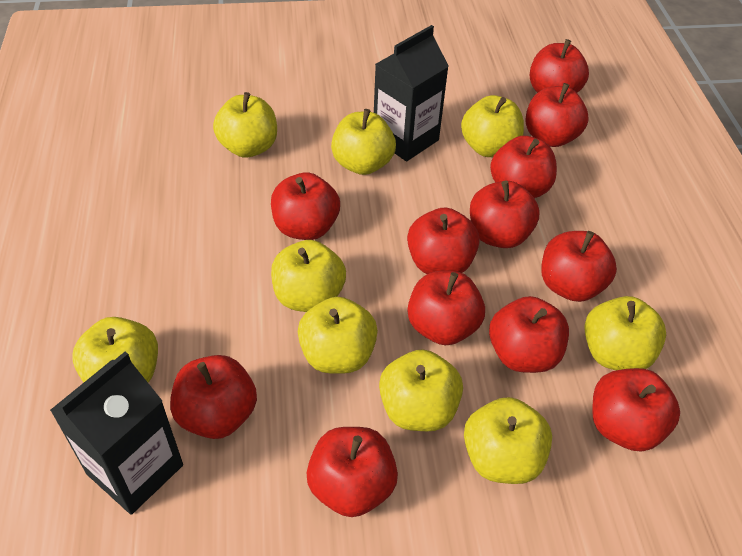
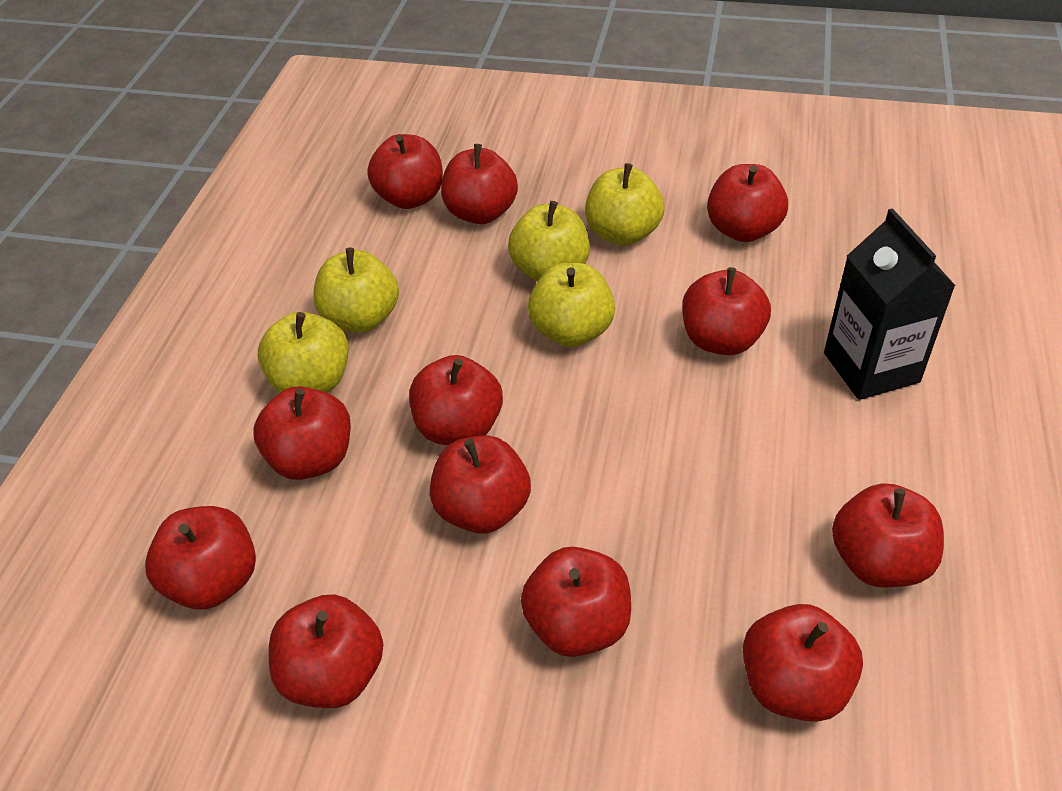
black carton: [50,352,183,515] [374,25,449,161] = 2 -> [824,208,956,400] = 1
yellow apple: [72,317,158,383] [213,92,277,158] [271,240,346,312] [298,297,378,374] [331,109,396,175] [379,349,463,431] [461,95,524,157] [464,397,552,484] [584,296,666,370] = 9 -> [258,312,349,393] [313,248,399,333] [508,201,590,282] [528,263,615,347] [585,163,665,246] = 5

